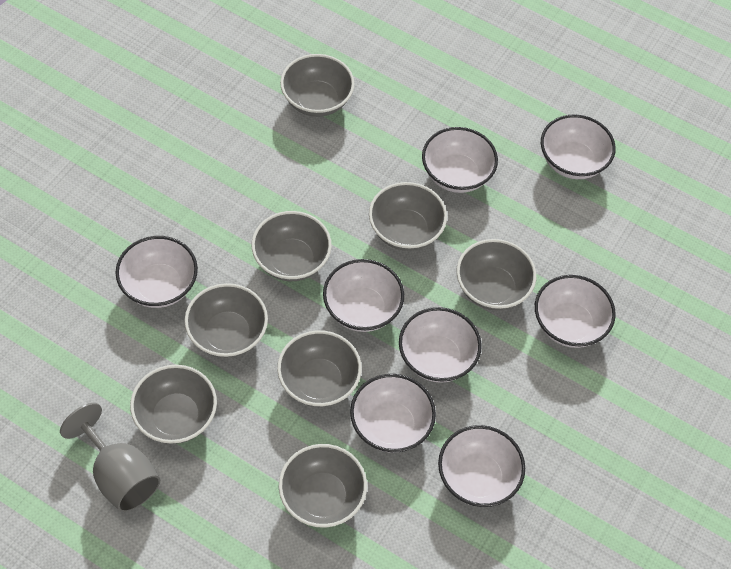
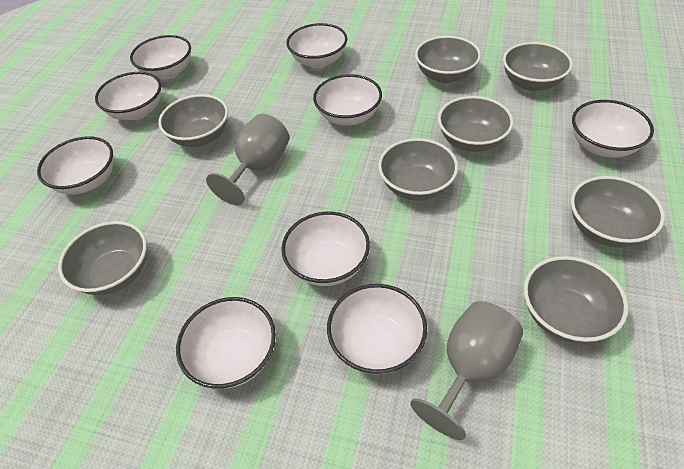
grey goblet: [60,403,160,512] = 1 -> [206,114,290,205] [410,301,523,440] = 2
white bowl: [116,236,198,308] [323,259,404,332] [350,374,436,453] [399,307,482,383] [422,127,498,193] [438,425,525,507] [535,275,616,348] [541,114,616,179] = 8 -> [37,136,113,195] [95,72,161,120] [130,35,191,80] [176,297,276,389] [281,212,370,286] [286,23,347,68] [313,74,382,126] [327,284,427,374] [572,100,654,158] = 9

